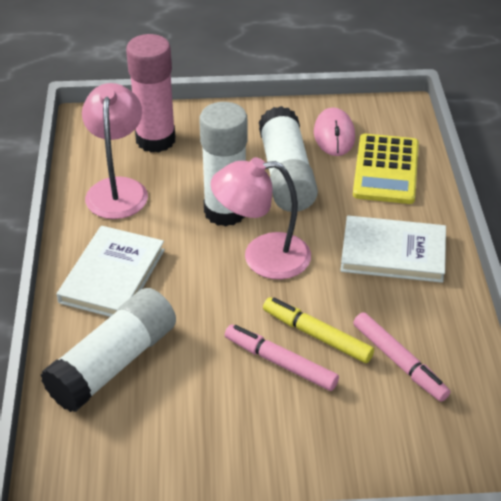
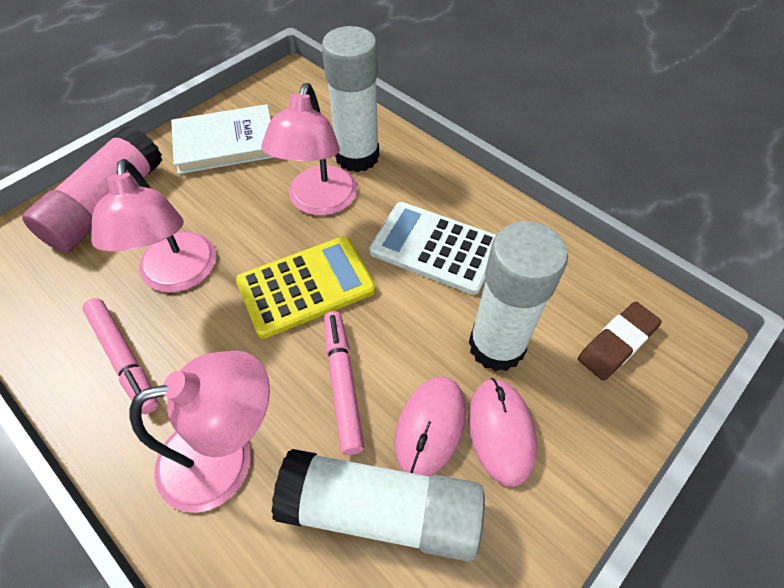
brown eraser: none = 0 -> [578,302,662,381] = 1
pink lamp: [82,83,148,219] [210,157,311,279] = 2 -> [91,159,216,292] [130,351,270,513] [261,83,357,216] = 3
pink mouse: [314,108,355,156] = 1 -> [394,377,466,476] [468,378,537,487] = 2
white book: [57,226,165,317] [340,216,446,283] = 2 -> [171,104,275,174] = 1
white calculator: none = 0 -> [369,202,496,295] = 1
yellow marker: [263,297,374,363] = 1 -> none = 0

